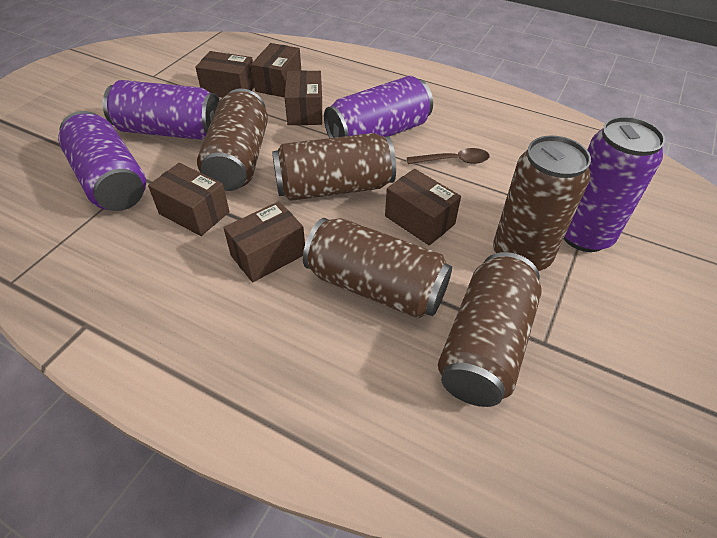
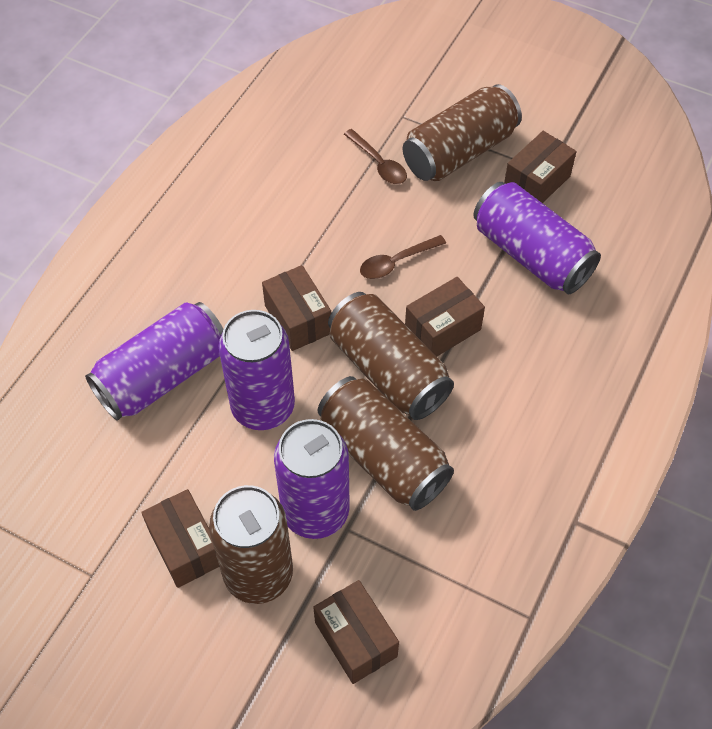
brown box: [148,163,230,236] [195,51,254,98] [223,201,305,282] [251,43,301,97] [284,70,322,125] [385,169,461,245] = 6 -> [141,489,219,588] [262,265,331,351] [313,580,399,684] [405,277,485,356] [504,131,576,203] = 5
brown can: [197,89,268,191] [272,133,396,201] [303,218,452,318] [438,252,542,407] [493,136,591,271] = 5 -> [209,485,293,604] [318,376,454,511] [328,292,454,420] [403,84,522,181] = 4
brown spoon: [407,148,490,164] = 1 -> [344,129,407,184] [360,235,446,279] = 2

